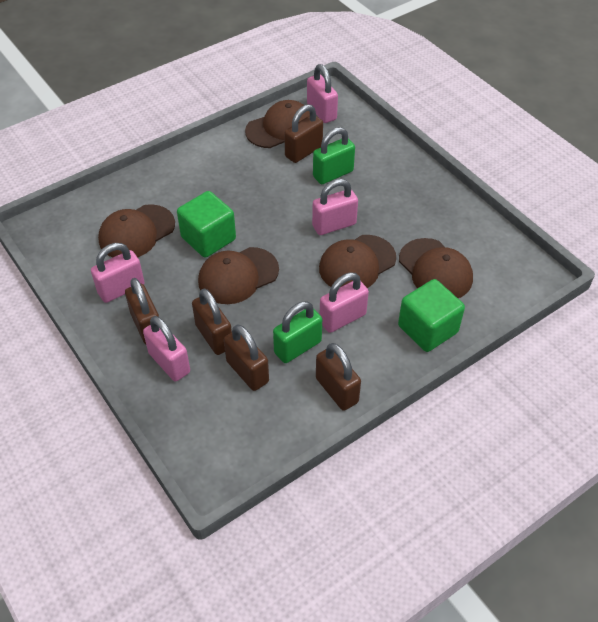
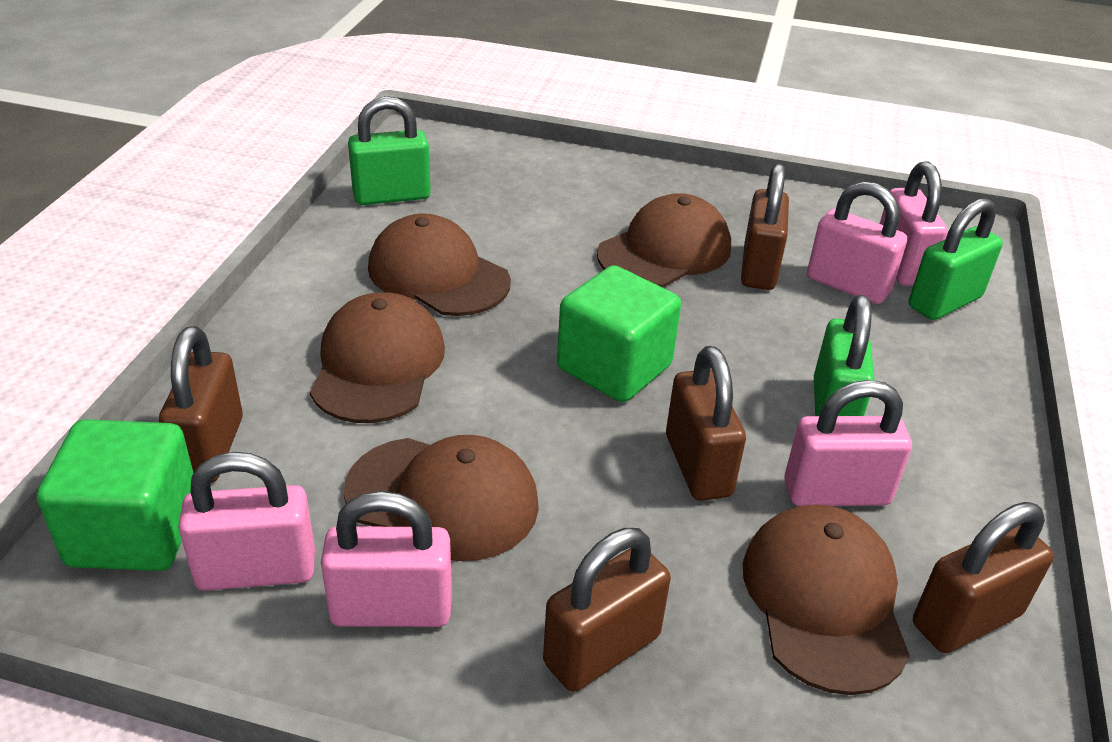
green padlock: [273,301,322,363] [313,127,355,184] = 2 -> [348,96,431,205] [814,295,875,416] [909,198,1003,320] = 3

